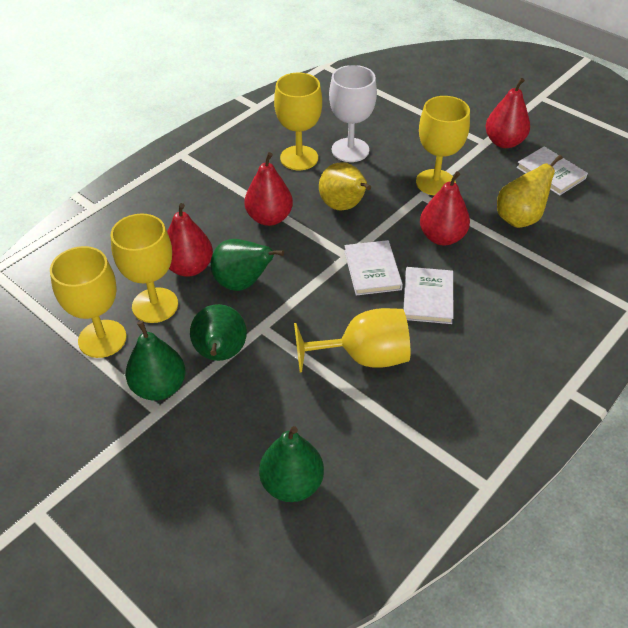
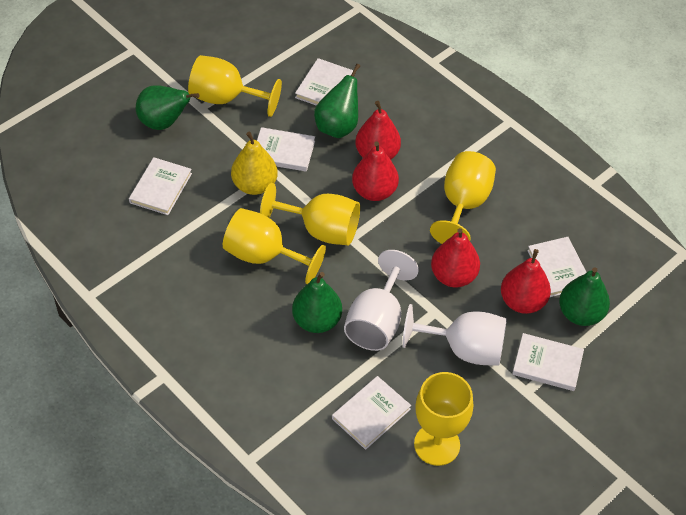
white book: [344,240,403,295] [403,267,453,324] [516,146,588,196] = 3 -> [129,157,192,215] [257,127,315,172] [295,58,353,106] [332,376,411,450] [512,333,584,391] [527,237,587,297] = 6
white goblet: [329,65,377,162] = 1 -> [344,250,419,351] [402,304,507,366] = 2
yellow pear: [319,162,371,211] [497,155,563,228] = 2 -> [231,132,278,195] = 1

